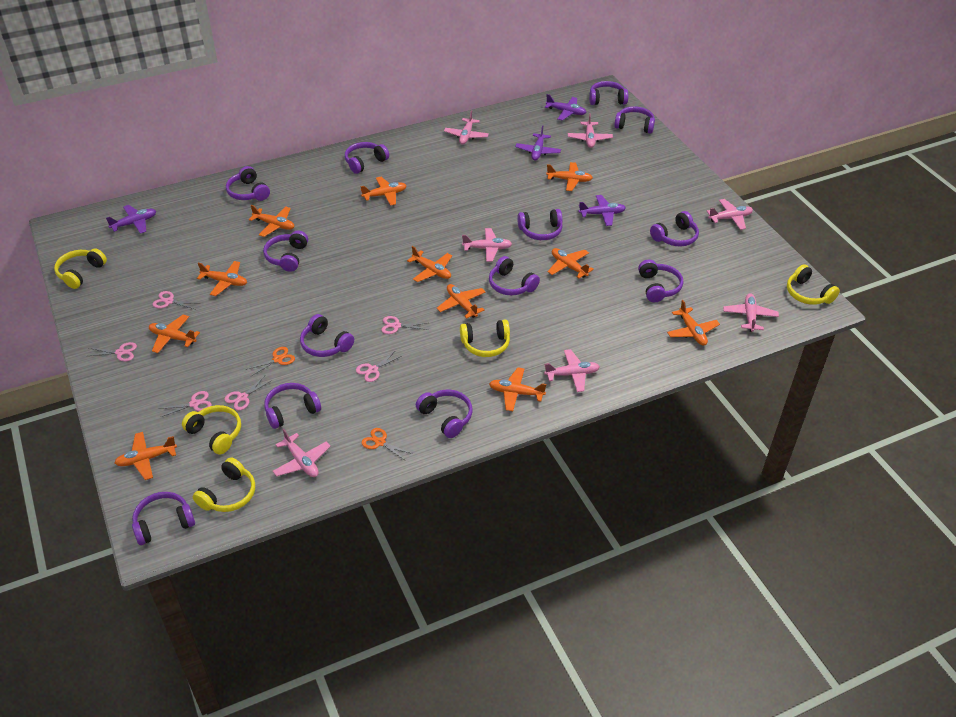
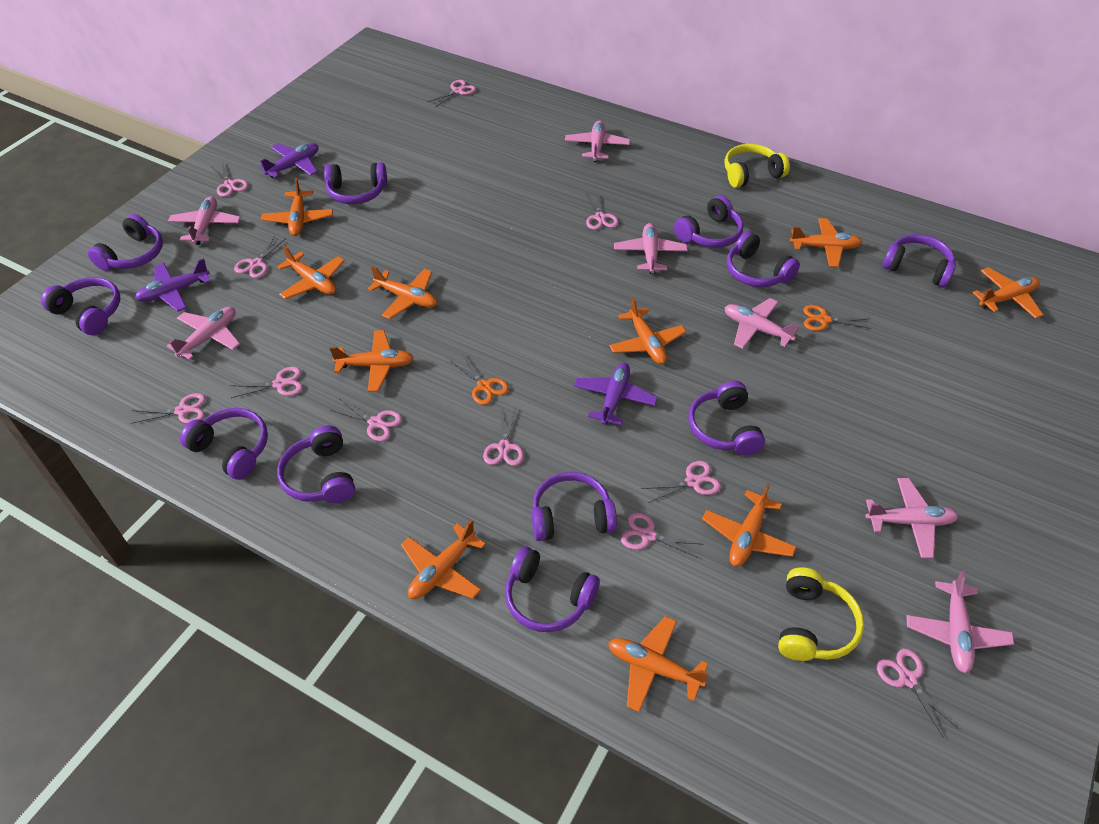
orange plane: [114,432,177,480] [149,315,200,353] [197,261,247,296] [249,205,295,237] [361,177,407,206] [407,246,452,282] [437,284,485,319] [489,367,546,411] [546,162,593,191] [548,248,594,278] [667,300,720,346] = 11 -> [261,178,333,236] [277,245,345,299] [329,330,414,392] [368,266,437,319] [401,520,486,599] [608,616,709,712] [609,297,687,364] [702,483,796,567] [790,218,862,267] [972,267,1043,319] = 10
pink scissors: [88,342,137,362] [153,291,196,310] [159,391,212,417] [224,377,272,411] [356,350,401,382] [381,316,428,334] = 6 -> [130,393,206,424] [211,162,248,197] [230,367,303,398] [234,236,286,278] [330,399,402,441] [428,80,476,107] [483,408,524,466] [586,192,618,230] [621,513,702,559] [642,461,721,503] [877,649,959,738] = 11
purple headphones: [132,492,195,545] [226,166,270,201] [263,230,308,272] [264,383,321,429] [300,314,354,357] [345,142,389,174] [416,390,473,438] [489,256,540,295] [517,209,563,240] [589,81,628,105] [614,106,655,134] [638,259,683,302] [650,211,699,247] = 13 -> [41,277,120,335] [88,214,163,271] [180,408,268,480] [277,426,355,503] [324,162,387,204] [505,546,600,632] [532,472,617,541] [674,195,743,248] [688,381,765,455] [727,231,800,287] [883,234,956,287] = 11
purple plane: [106,205,156,234] [515,126,561,161] [545,94,586,121] [578,195,626,226] = 4 -> [135,258,211,312] [259,143,319,178] [574,363,658,425] = 3
yellow headphones: [54,248,107,289] [182,405,241,455] [193,457,255,512] [460,319,510,357] [787,264,840,305] = 5 -> [724,144,790,188] [778,567,864,661] = 2

